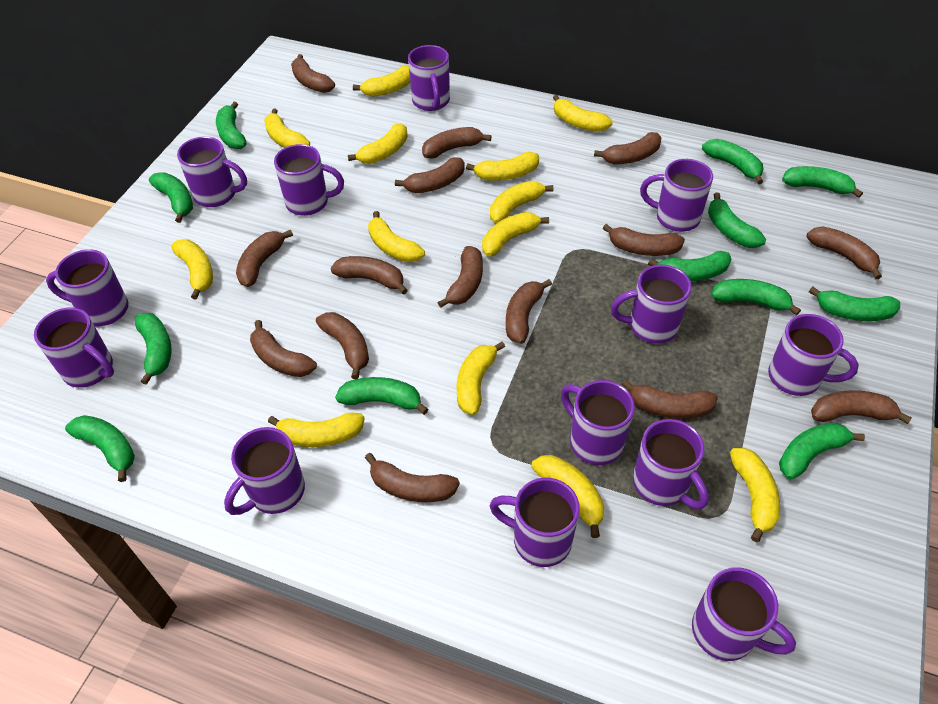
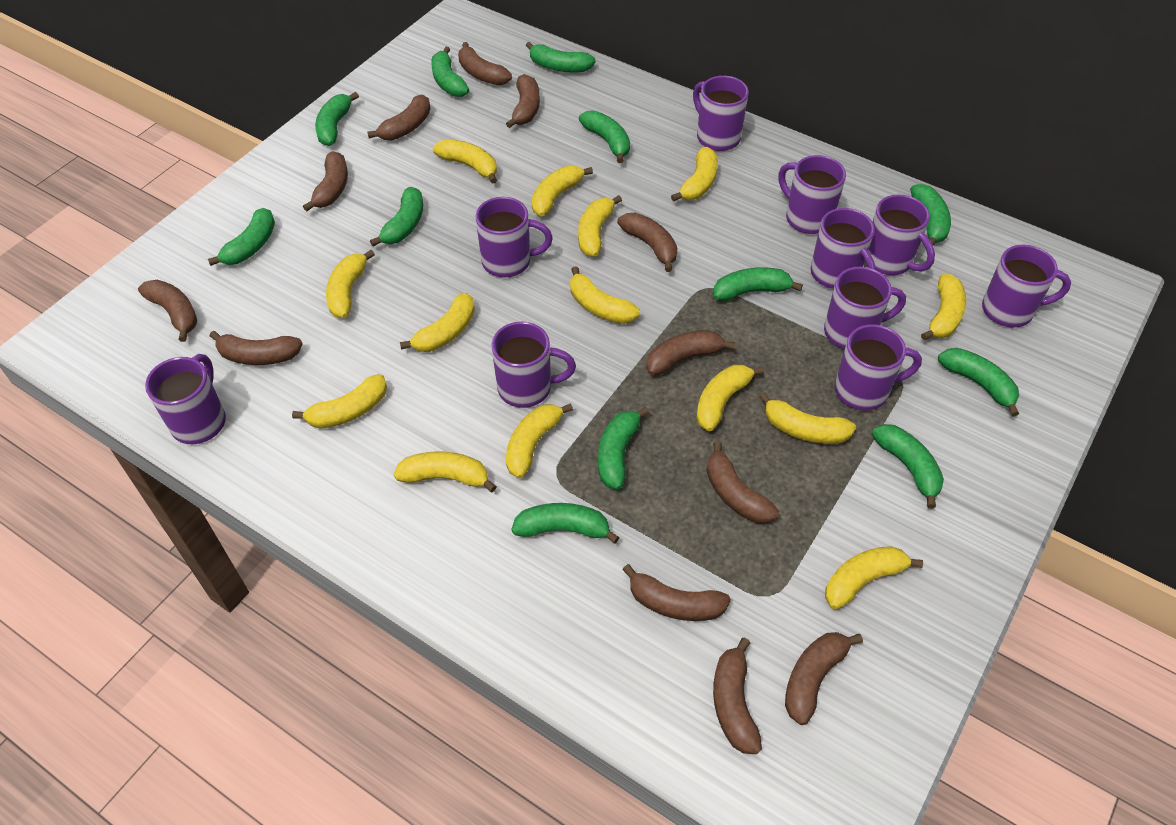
brown banana: [236,230,293,287] [250,320,317,377] [291,54,335,93] [316,312,369,379] [331,256,408,295] [365,453,460,502] [395,157,465,193] [422,127,492,159] [438,246,483,308] [506,279,552,344] [594,132,662,165] [603,224,685,256] [622,380,718,419] [807,226,882,279] [811,390,912,424] = 15 -> [138,280,197,342] [210,331,302,365] [303,151,348,211] [367,94,431,140] [458,42,512,85] [506,74,540,128] [617,213,677,272] [622,564,731,621] [646,330,735,375] [706,441,779,524] [713,638,762,754] [785,632,863,725] = 12
purple mug: [34,307,114,388] [46,249,128,326] [177,136,247,207] [224,427,305,515] [274,144,344,216] [408,45,450,111] [489,478,580,567] [561,380,635,465] [611,265,692,344] [633,419,709,509] [640,159,713,232] [692,567,796,661] [768,314,859,396] = 13 -> [145,354,226,444] [475,197,553,277] [491,322,576,408] [693,76,749,151] [779,155,846,234] [811,208,876,289] [824,267,906,349] [835,324,922,411] [868,194,935,275] [982,245,1071,327] = 10
yellow banana: [172,239,213,300] [264,109,310,148] [268,413,365,447] [348,123,408,164] [353,65,410,97] [368,211,425,262] [456,341,505,415] [466,152,539,181] [482,212,549,257] [490,181,554,224] [531,455,604,538] [553,95,613,132] [730,448,780,542] = 13 -> [292,374,387,429] [326,250,375,318] [394,452,497,492] [400,293,475,352] [433,139,497,184] [506,403,573,478] [532,165,593,217] [570,266,640,324] [578,195,622,257] [671,147,718,201] [696,365,764,431] [759,393,856,444] [825,546,923,609] [921,274,966,340] = 14

